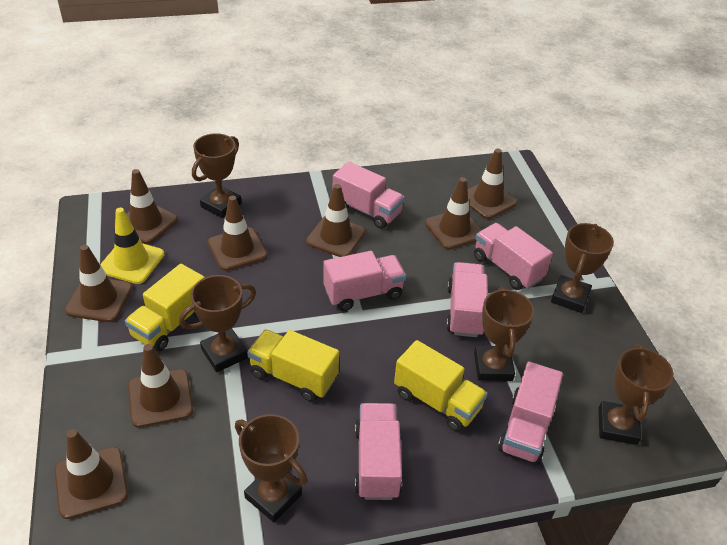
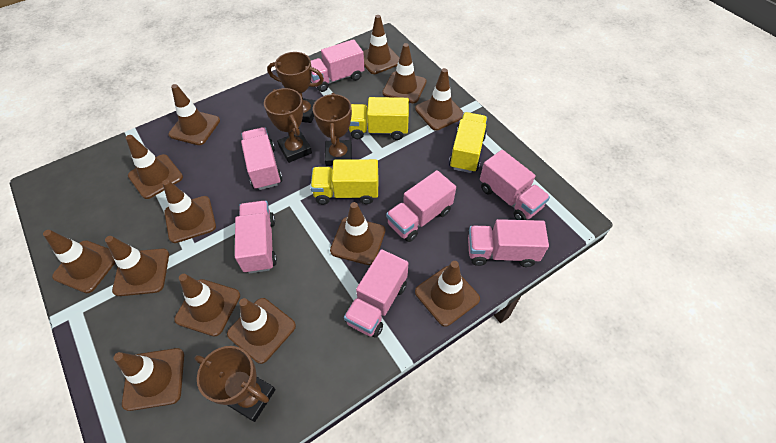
brown traffic cone: [55,429,128,519] [65,245,133,322] [114,169,178,244] [128,344,193,428] [208,196,268,271] [306,184,366,257] [425,177,482,250] [467,149,518,219] = 8 -> [43,230,115,293] [105,236,169,296] [114,348,184,411] [126,135,183,199] [162,179,216,243] [168,84,220,145] [174,274,240,337] [227,298,296,364] [330,202,385,265] [363,15,399,74] [382,43,427,103] [415,68,464,131] [415,261,480,327] = 13
brown trophy: [179,275,256,372] [192,133,242,218] [235,414,307,522] [474,287,534,381] [551,223,614,313] [598,344,674,445] = 6 -> [195,346,276,422] [264,88,312,163] [267,52,324,123] [313,93,352,166] = 4
pink truck: [323,251,406,311] [333,162,405,229] [355,403,402,500] [446,262,488,337] [474,223,553,290] [498,361,563,464] = 6 -> [235,201,277,273] [241,127,282,190] [311,39,364,92] [344,249,408,338] [386,170,456,242] [468,219,549,267] [480,150,550,220] = 7
yellow traffic cone: [100,208,164,284] = 1 -> none = 0

